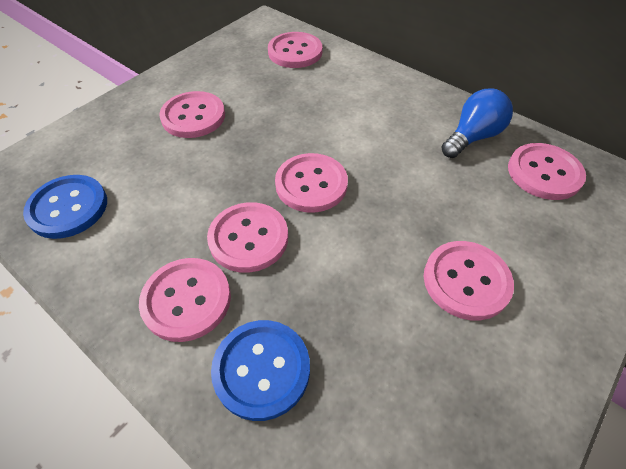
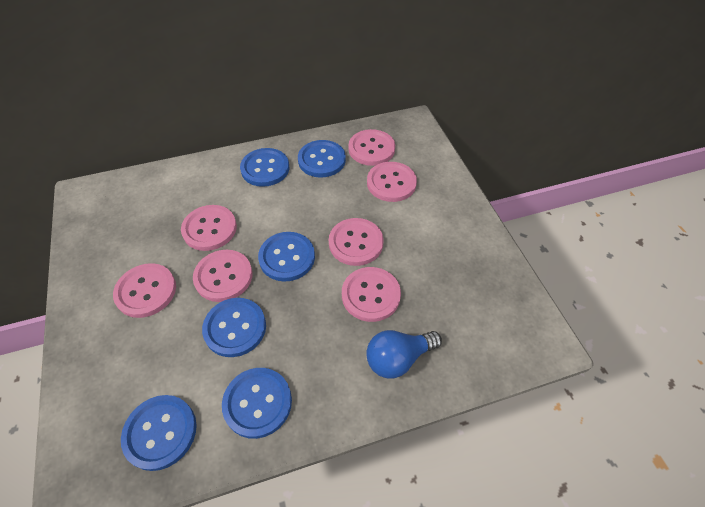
blue button: [23,175,107,239] [211,320,310,421] = 2 -> [121,395,197,471] [202,298,266,357] [222,368,292,439] [240,148,289,187] [258,232,315,282] [298,140,346,178] = 6

